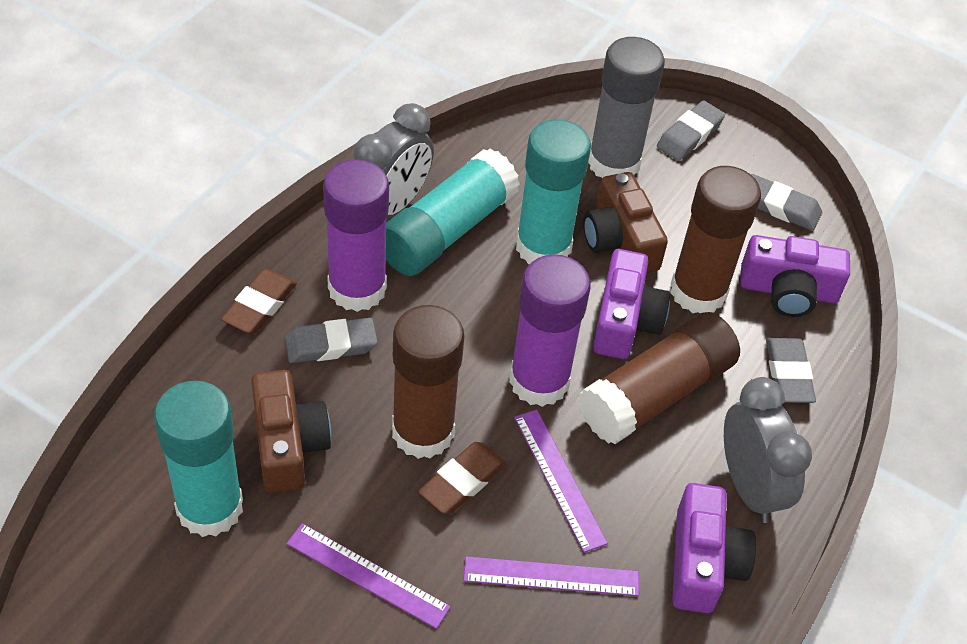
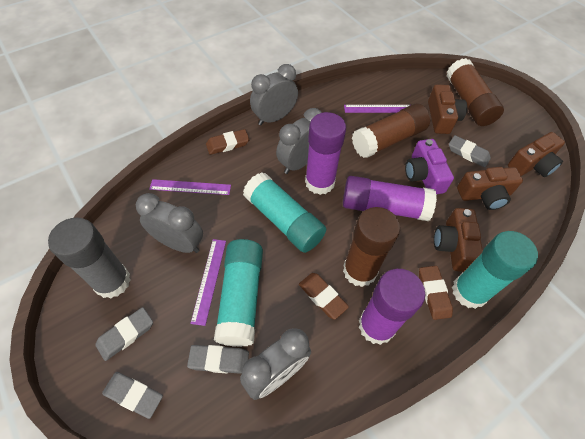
brown camera: [251,370,331,493] [583,172,668,273] = 2 -> [428,84,467,134] [434,208,483,272] [457,167,523,210] [508,132,565,177] = 4
brown eraser: [221,269,297,334] [418,442,506,514] = 2 -> [206,129,249,155] [299,273,349,320] [419,266,453,320] = 3
grey clock: [354,103,434,219] [724,377,812,523] = 2 -> [136,193,203,253] [240,328,311,400] [250,64,298,125] [276,108,322,174] = 4
purple camera: [593,249,670,359] [672,483,756,613] [740,235,850,317] = 3 -> [405,139,454,194] = 1
purple glue stick: [323,159,389,312] [509,254,591,407] = 2 -> [305,112,346,195] [343,176,437,221] [359,269,425,345] = 3

